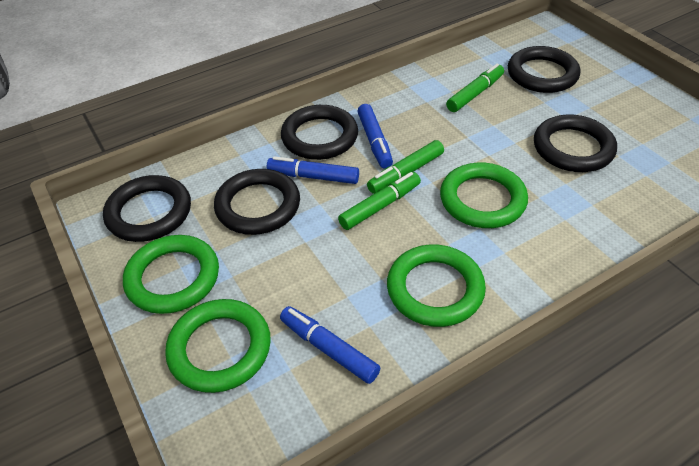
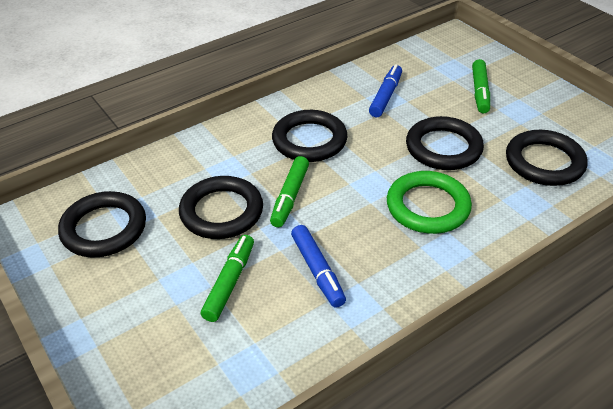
blue marker: [267,156,359,184] [280,306,380,384] [358,104,393,169] = 3 -> [291,225,346,308] [369,64,402,117] = 2
green ring: [123,235,219,314] [165,299,271,393] [387,244,486,327] [440,163,528,228] = 4 -> [387,171,472,234] = 1

